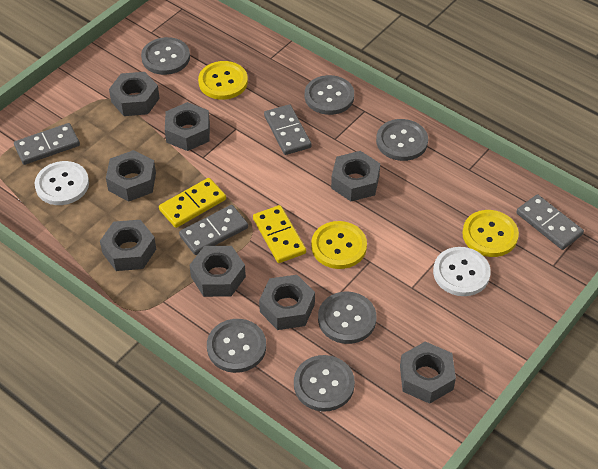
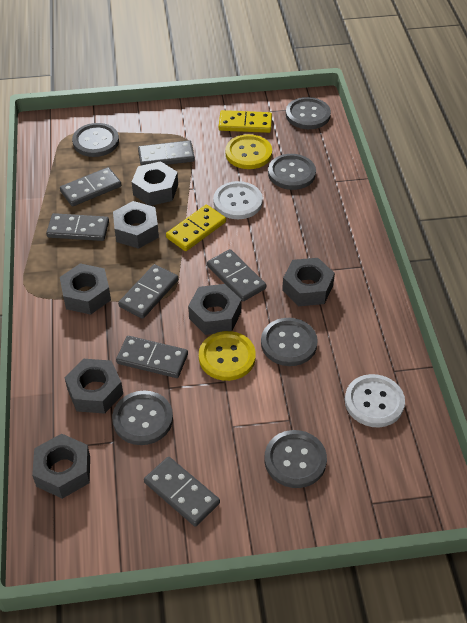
grey domino: [14,123,80,165] [179,205,248,255] [264,104,311,155] [516,194,584,250] = 4 -> [46,213,109,241] [60,167,121,206] [116,336,188,378] [118,264,178,319] [138,140,195,165] [144,457,220,527] [207,249,266,301] = 7
grey nut: [100,220,156,271] [106,150,156,202] [109,72,160,116] [165,102,210,151] [189,246,246,297] [259,275,315,330] [331,151,380,201] [400,341,456,404] = 8 -> [32,434,90,499] [60,263,111,315] [64,359,123,414] [113,201,159,249] [132,161,178,206] [188,284,241,335] [282,258,335,306] = 7
yellow button: [198,61,248,100] [311,221,367,269] [462,210,519,257] = 3 -> [199,331,256,381] [225,134,272,169] = 2

